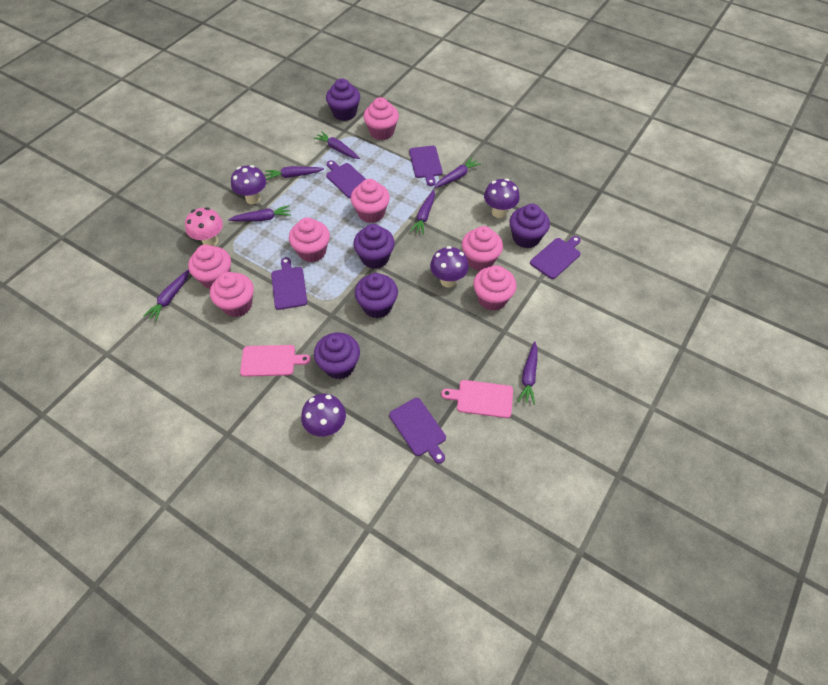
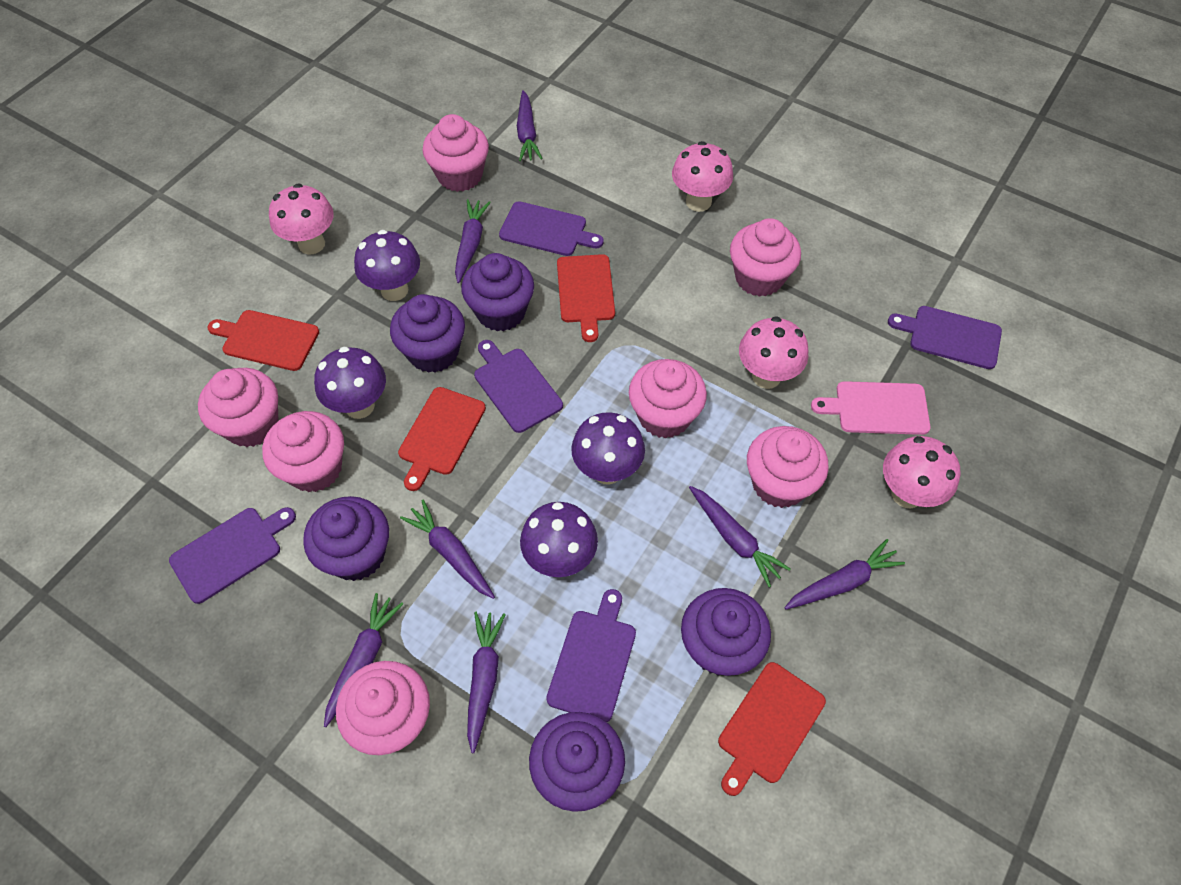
pink cutting board: [240,345,311,377] [441,380,513,418] = 2 -> [811,381,931,435] = 1
pink mushroom: [185,207,223,246] = 1 -> [269,183,334,255] [672,141,733,212] [739,316,808,389] [883,436,961,509] = 4
red cutting board: none = 0 -> [207,310,319,371] [398,387,486,491] [557,254,615,342] [718,662,826,796] = 4

